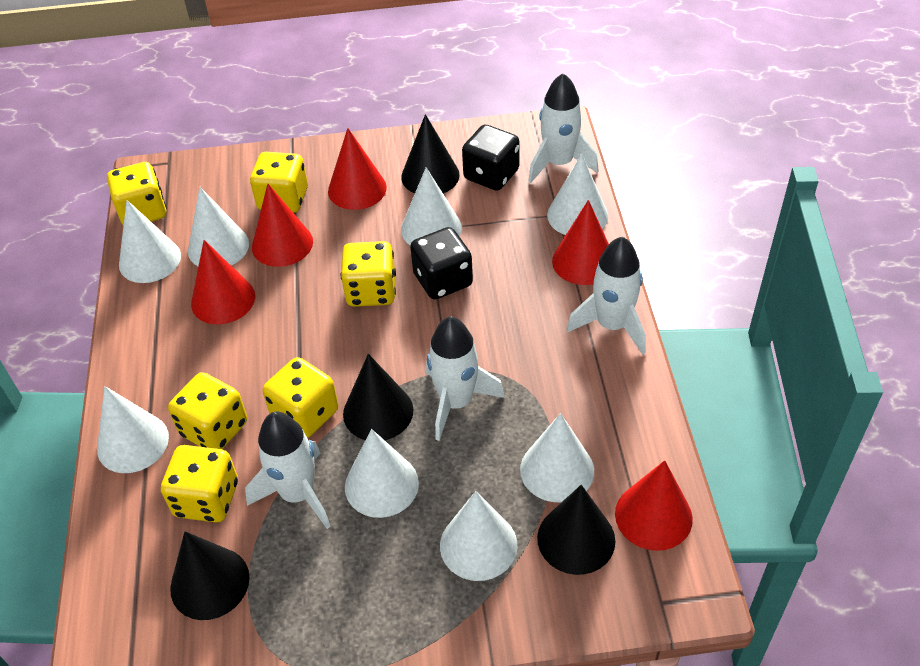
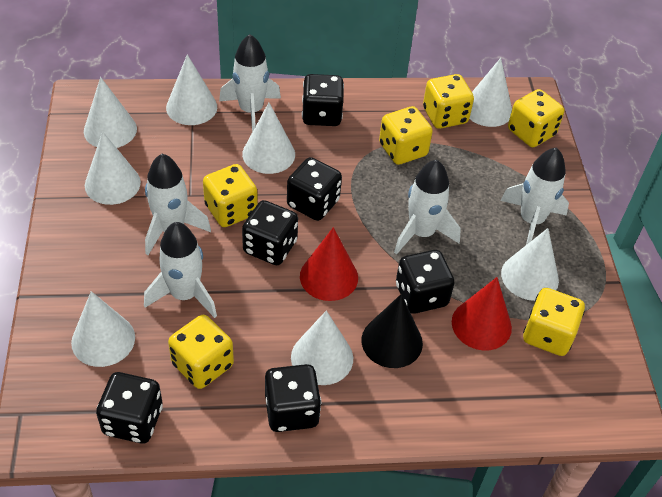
black cone: [170,531,250,620] [343,354,413,440] [401,114,459,193] [537,485,615,575] = 4 -> [361,294,423,368] = 1
black dice: [410,227,473,300] [462,125,520,191] = 2 -> [96,372,163,444] [242,200,298,265] [265,364,321,432] [287,157,342,221] [302,74,344,126] [396,250,455,314] = 6
red cone: [191,240,255,324] [252,184,313,267] [328,128,387,210] [552,200,609,285] [615,460,693,551] = 5 -> [300,227,358,301] [452,277,512,350] = 2
white rocket: [245,412,331,529] [426,316,505,441] [528,73,599,183] [567,237,646,354] = 4 -> [144,222,217,318] [145,154,211,255] [219,34,281,132] [394,159,461,255] [500,147,569,245] = 5

